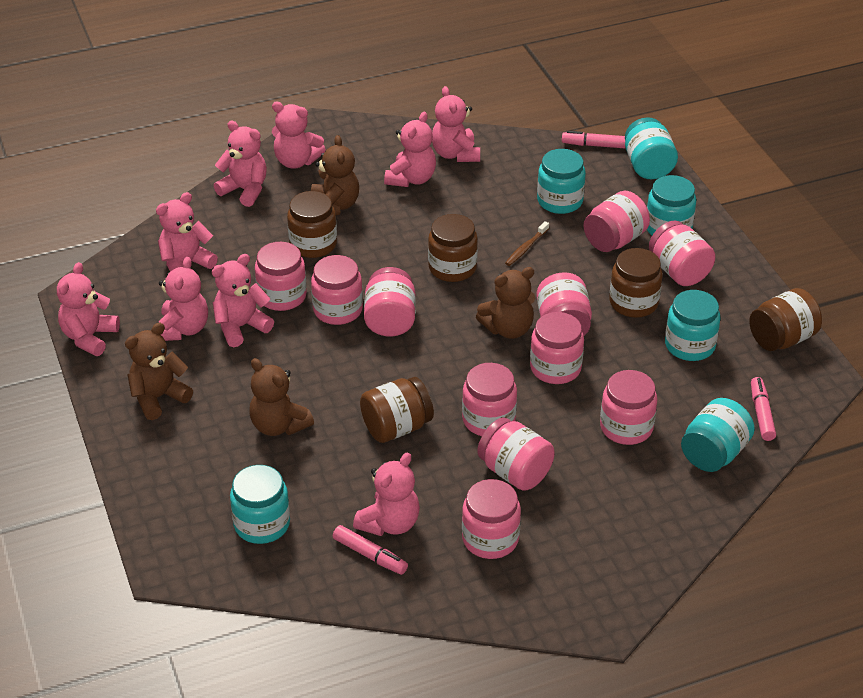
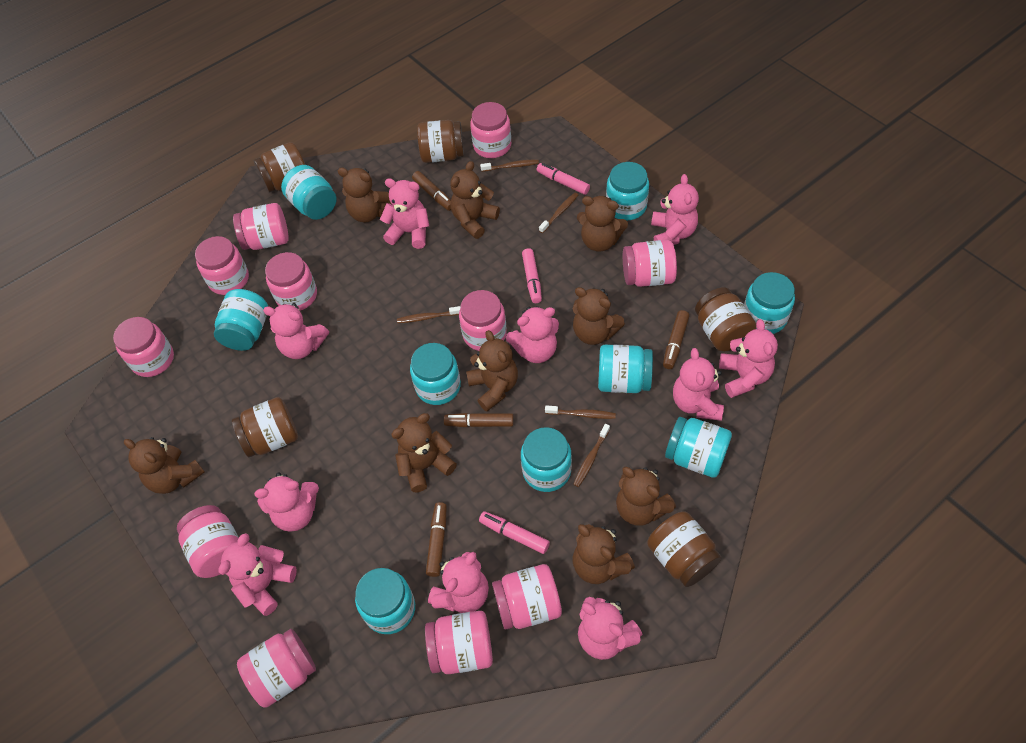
brown marker: none = 0 -> [412,171,451,211] [426,502,447,577] [444,413,514,427] [663,310,689,369] = 4
brown teddy bear: [125,323,193,420] [249,358,314,436] [311,135,359,215] [476,267,535,339] = 4 -> [124,437,204,494] [338,167,391,222] [391,413,457,492] [450,161,500,239] [466,330,518,411] [573,287,625,345] [573,524,635,584] [577,196,628,252] [616,467,676,526] = 9
brown toothbrush: [505,221,549,266] = 1 -> [397,306,460,323] [480,160,539,172] [539,193,578,233] [545,405,616,419] [573,424,610,487] = 5
pink teddy bear: [57,262,120,356] [156,192,218,272] [159,257,208,341] [212,254,274,347] [214,121,267,207] [272,101,326,169] [353,452,420,536] [384,112,436,187] [432,86,480,162] = 9 -> [219,533,297,616] [254,472,319,531] [263,303,329,359] [380,178,429,249] [428,552,489,613] [506,306,559,363] [578,597,642,660] [651,174,699,245] [673,348,724,421] [719,319,778,398] = 10
turquoise jar: [230,465,290,544] [537,149,586,214] [625,117,678,179] [647,175,696,235] [665,290,720,361] [681,398,755,472] = 6 -> [214,289,268,351] [281,165,336,220] [355,568,415,634] [410,343,461,405] [521,427,572,492] [598,344,653,393] [606,162,649,220] [665,417,732,478] [744,272,795,334] = 9

